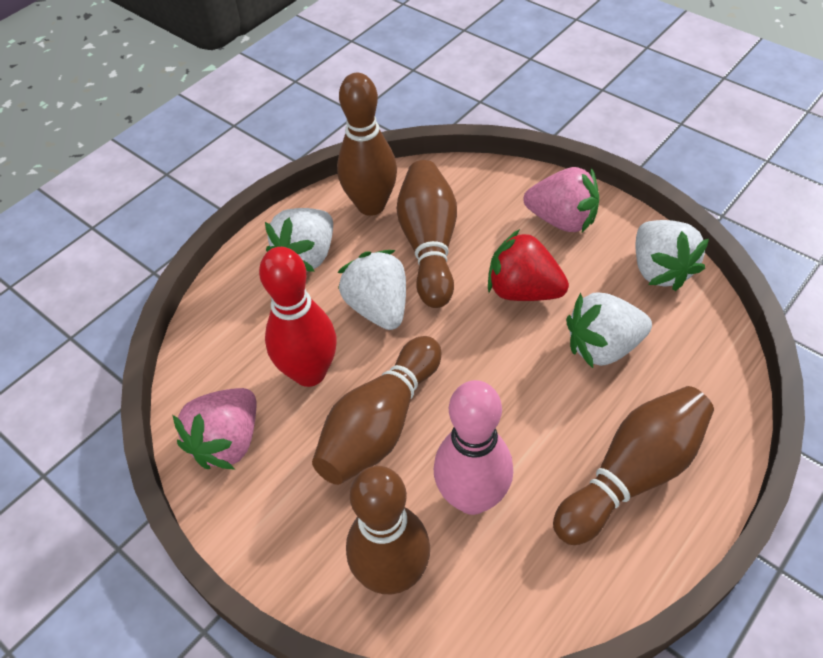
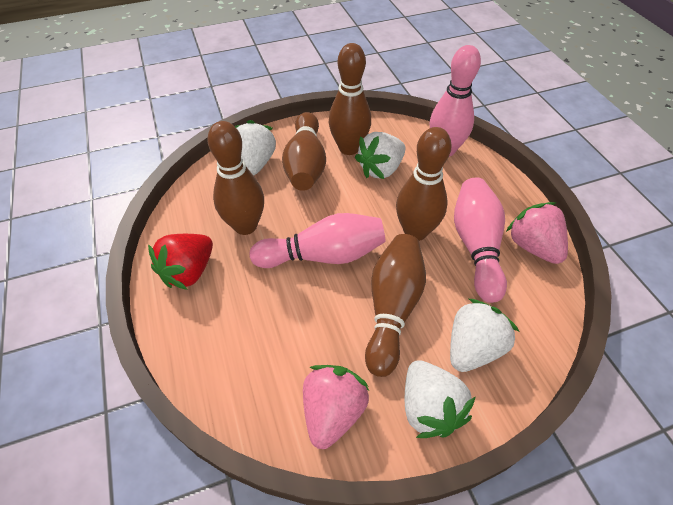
pink bowling pin: [434,380,513,515] = 1 -> [250,213,386,268] [430,45,481,157] [454,178,507,303] = 3
red bowling pin: [259,247,336,387] = 1 -> none = 0

